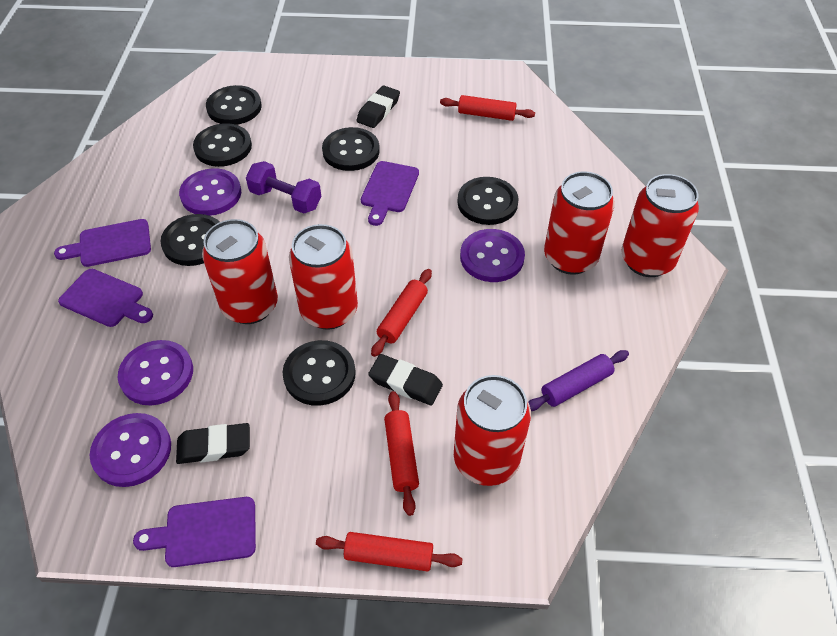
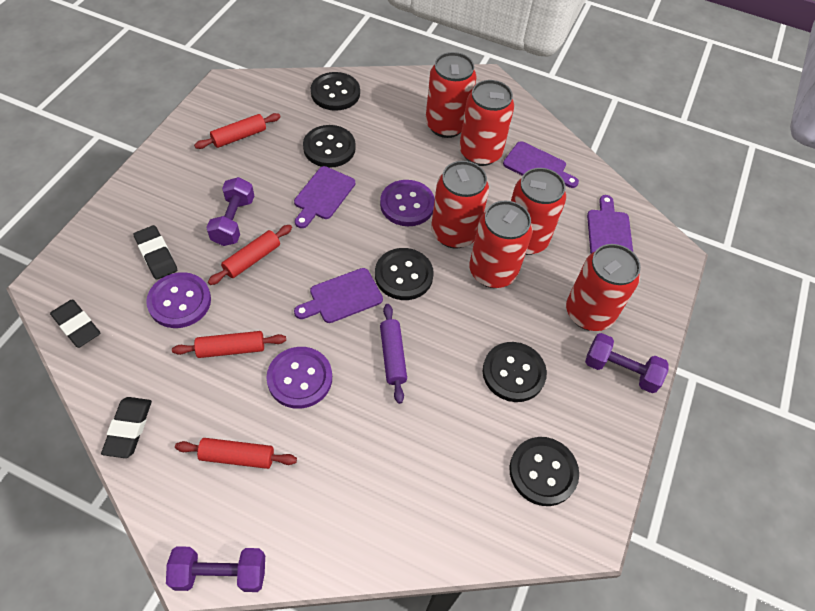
black button: [160,214,220,266] [193,123,252,167] [206,85,262,125] [283,340,356,406] [322,127,380,171] [457,177,518,225] = 6 -> [303,125,356,168] [311,72,360,111] [375,248,434,300] [483,342,547,402] [509,437,579,506] = 5
purple button: [90,413,171,487] [118,340,193,405] [179,168,241,216] [460,229,525,282] = 4 -> [146,272,211,328] [266,347,332,409] [380,180,435,226] = 3
purple dumbbell: [246,161,321,214] = 1 -> [166,546,265,592] [206,177,254,246] [585,333,669,393] = 3
red can: [202,219,278,324] [289,224,358,330] [454,375,531,486] [544,171,615,275] [621,174,699,277] = 5 -> [425,52,476,138] [431,161,489,249] [459,80,514,166] [469,201,533,288] [511,168,566,255] [566,244,641,331] = 6

